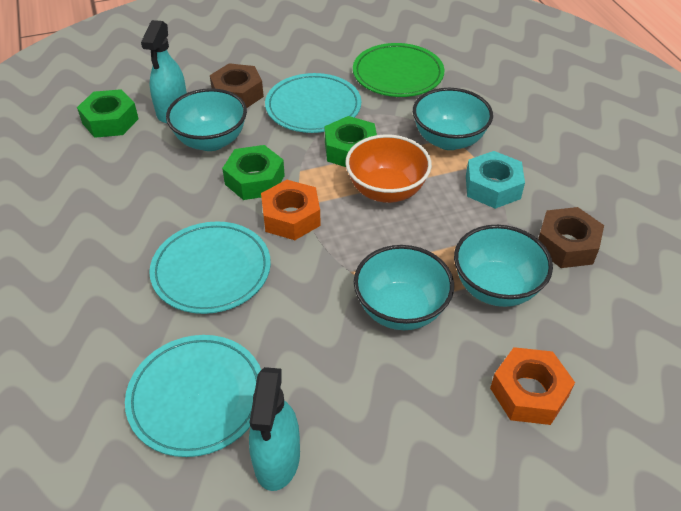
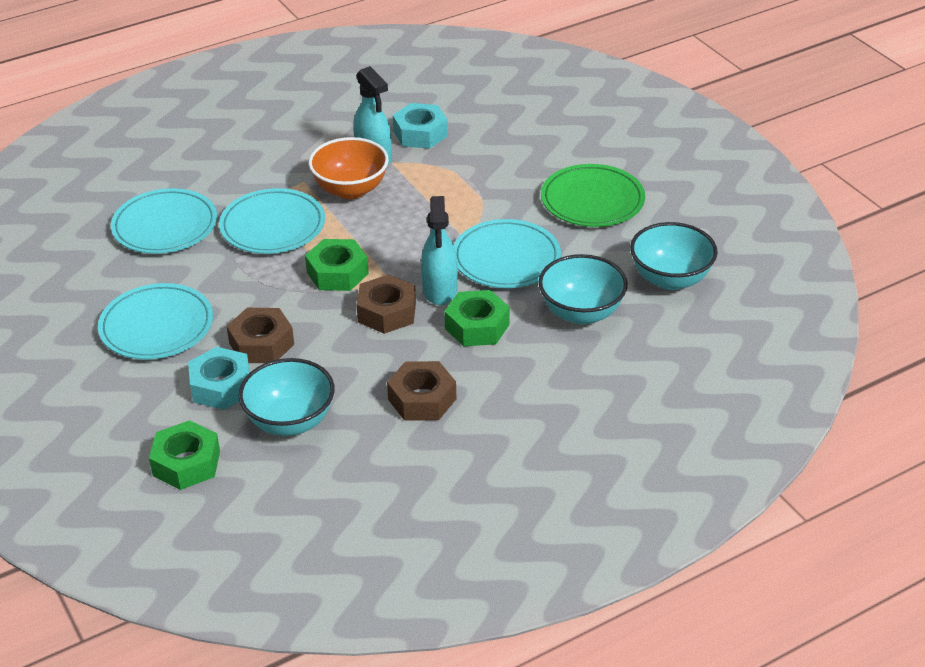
brown nut: [210,63,264,108] [538,207,604,268] = 2 -> [227,308,294,363] [356,275,416,334] [387,361,456,421] = 3
orange nut: [261,180,321,240] [490,347,575,425] = 2 -> none = 0
turquoise bowl: [166,88,247,151] [354,245,454,330] [413,88,493,150] [454,225,553,307] = 4 -> [238,358,335,436] [539,254,628,324] [630,222,718,290] = 3
turquoise nut: [466,151,525,209] = 1 -> [188,347,250,410] [393,103,448,149] = 2
turquoise plate: [125,335,261,457] [149,221,271,314] [265,73,361,133] = 3 -> [98,283,213,359] [111,188,217,254] [219,188,325,254] [454,219,561,288] = 4

